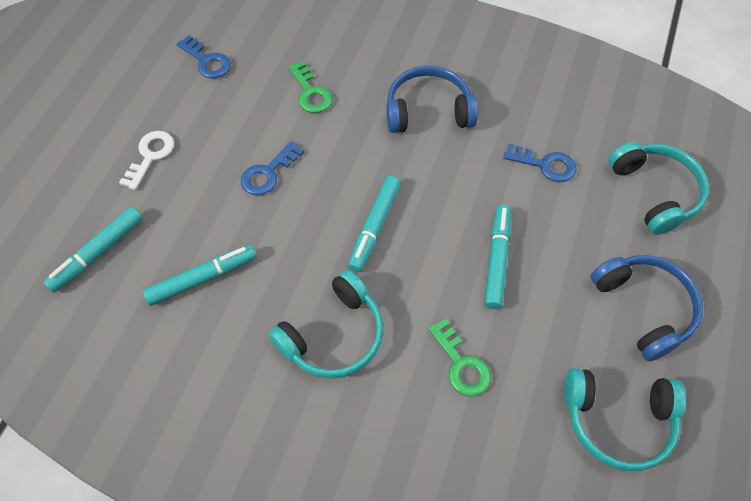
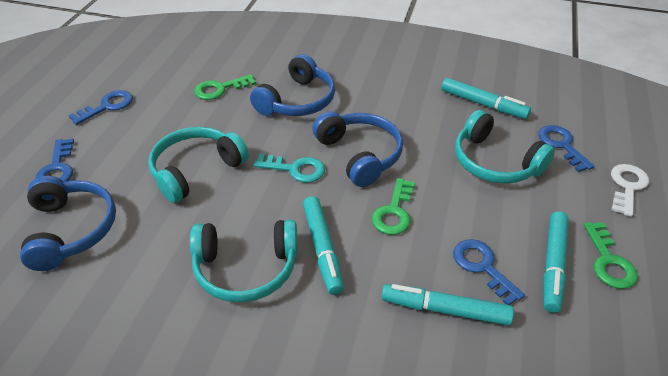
blue headphones: [386,66,478,133] [591,255,703,361] = 2 -> [20,176,116,271] [250,54,335,116] [312,111,403,187] = 3
blue key: [176,35,231,79] [241,141,304,195] [503,144,577,182] = 3 -> [35,139,74,182] [68,90,133,125] [453,239,525,305] [538,125,594,172] = 4
green key: [289,61,333,113] [428,319,491,397] = 2 -> [194,74,256,100] [372,178,415,235] [583,222,638,289] = 3
turquoise key: none = 0 -> [254,153,325,183] = 1

